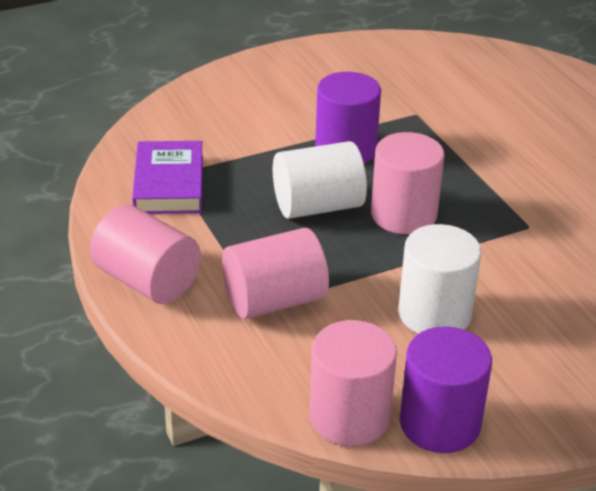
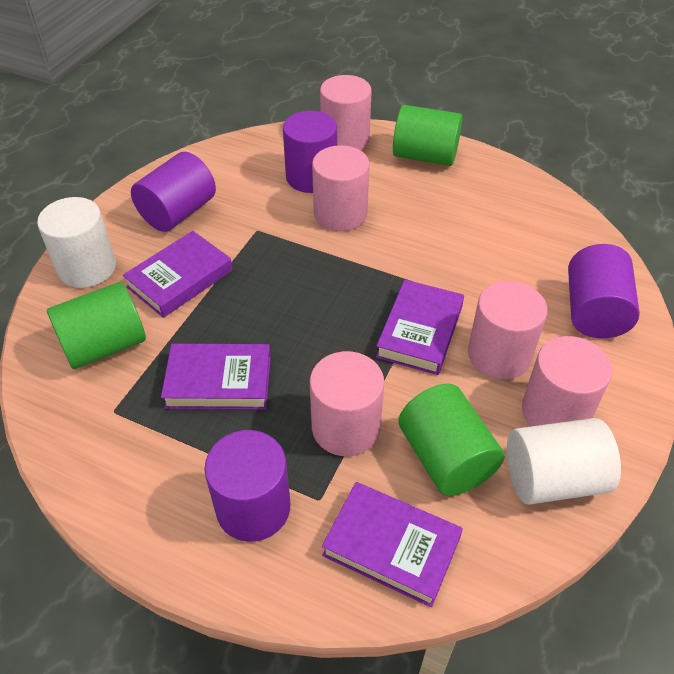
green cylinder: none = 0 -> [47,282,146,369] [393,105,462,166] [398,384,505,496] = 3
pink cylinder: [90,204,201,304] [222,228,329,319] [309,320,397,446] [371,132,444,234] = 4 -> [310,351,384,456] [312,145,370,231] [320,75,372,150] [468,281,548,380] [522,336,612,426] = 5
purple book: [132,141,203,214] = 1 -> [123,231,233,318] [161,344,271,410] [322,482,463,607] [376,280,464,375] = 4
purple cylinder: [315,72,381,163] [400,326,492,453] = 2 -> [131,152,216,232] [204,430,290,542] [283,111,337,193] [568,244,640,338] = 4

